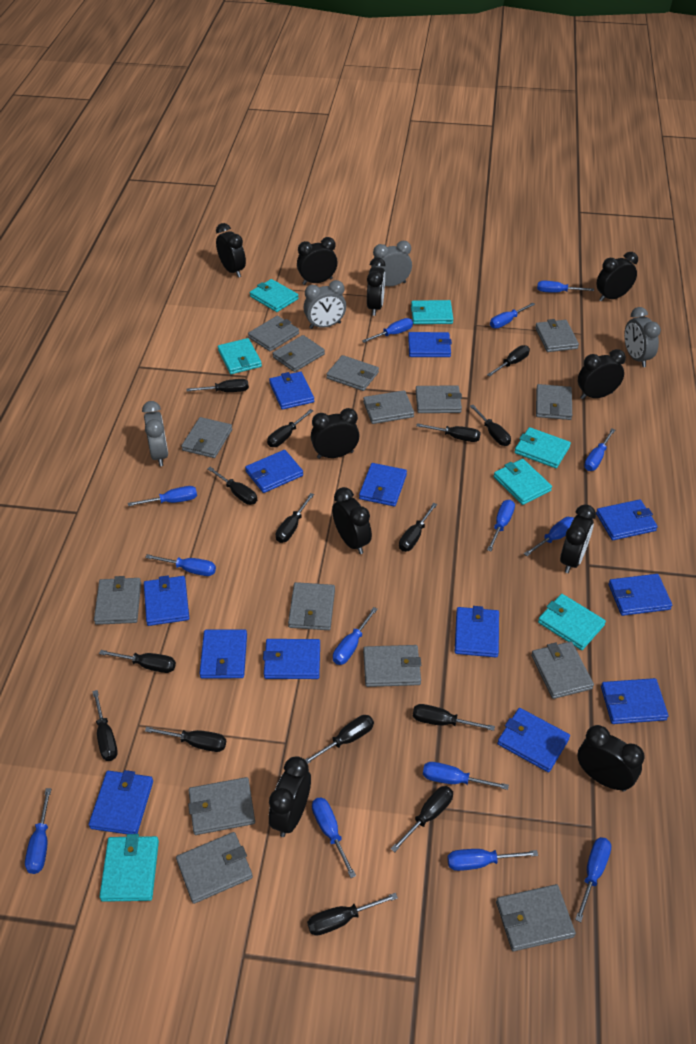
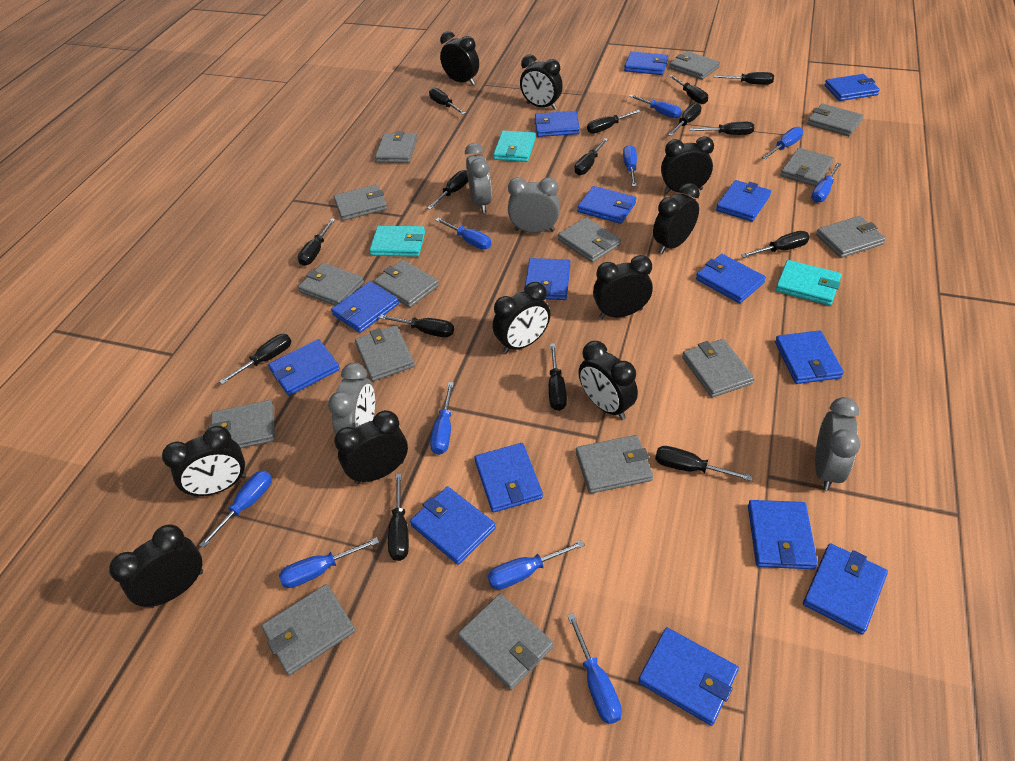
blue screwdriver: [25,788,51,874] [128,486,197,506] [145,554,216,576] [312,797,356,878] [333,607,378,665] [362,318,413,343] [423,762,509,790] [447,849,538,871] [487,500,515,551] [490,303,535,328] [524,517,574,556] [537,281,594,293] [575,837,611,922] [584,428,615,471] = 14 -> [199,470,272,548] [279,537,379,588] [430,382,454,455] [435,218,491,249] [488,540,585,590] [567,613,622,724] [623,145,637,186] [629,95,682,118] [762,127,803,159] [811,163,841,203] = 10
blue wallet: [89,770,153,834] [144,576,189,626] [199,629,247,679] [245,450,303,493] [263,639,320,679] [269,371,314,410] [359,463,407,507] [408,332,452,357] [455,606,499,657] [497,708,570,772] [596,499,658,540] [601,678,669,724] [608,574,672,616] = 13 -> [268,339,340,396] [331,281,399,333] [410,486,496,565] [474,443,543,513] [524,258,570,300] [534,111,580,137] [577,186,636,224] [624,52,668,75] [638,627,739,726] [696,254,766,303] [716,180,771,222] [748,500,818,569] [775,330,844,384] [803,543,888,635] [824,74,880,101] = 15
turquoise wallet: [99,834,159,902] [218,338,262,374] [250,279,299,312] [411,300,453,324] [494,459,552,505] [515,427,571,468] [538,594,606,650] = 7 -> [369,226,425,257] [493,131,536,162] [775,260,841,306] = 3

